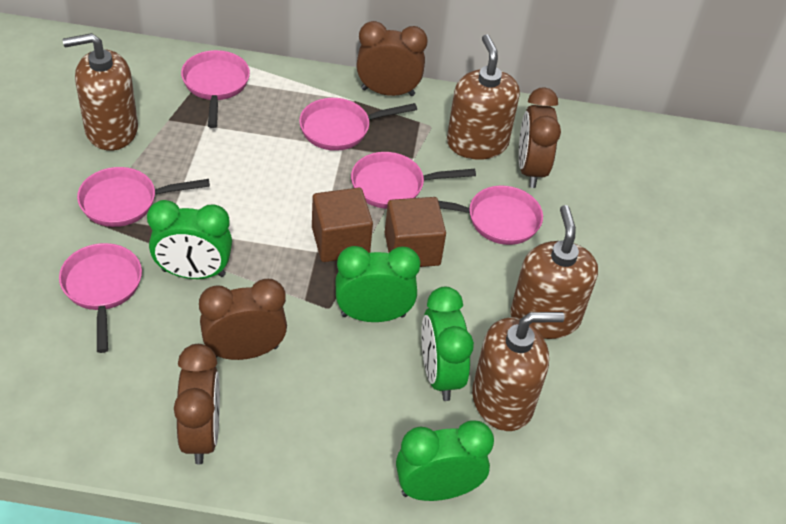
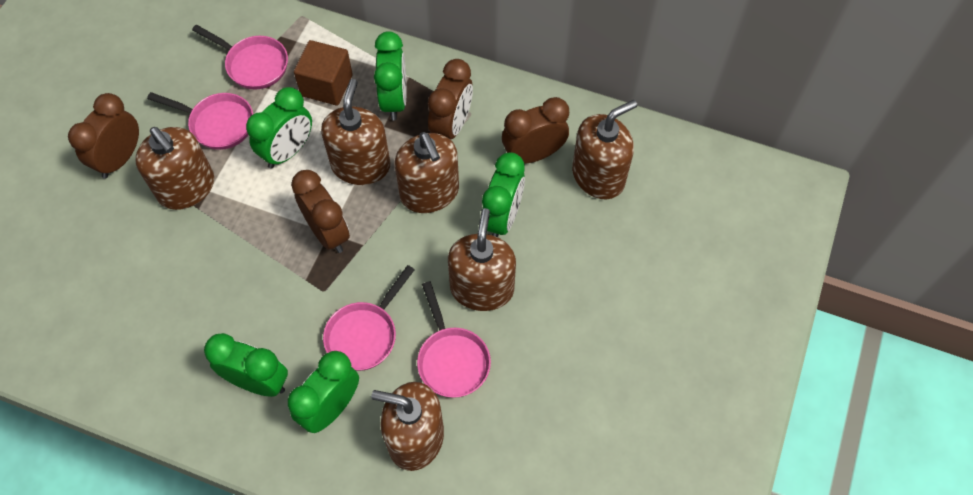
brown cube: [312,188,373,262] [385,197,446,267] = 2 -> [294,40,353,106] = 1
brown soap dispenser: [63,33,138,151] [447,34,520,160] [472,312,564,431] [511,205,598,339] = 4 -> [135,127,214,210] [321,79,390,185] [371,382,444,471] [395,132,459,213] [448,208,516,311] [572,100,638,199] = 6
green clock: [147,200,232,279] [335,246,420,322] [396,420,494,501] [421,287,474,401] = 4 -> [204,333,288,397] [246,87,312,168] [288,351,359,433] [374,31,406,121] [482,152,525,237] = 5
pink pan: [59,243,142,353] [77,167,210,227] [181,50,250,128] [299,98,417,151] [351,152,476,209] [417,186,543,245] = 6 -> [147,92,253,150] [192,25,288,89] [323,265,415,371] [417,281,491,398] = 4

